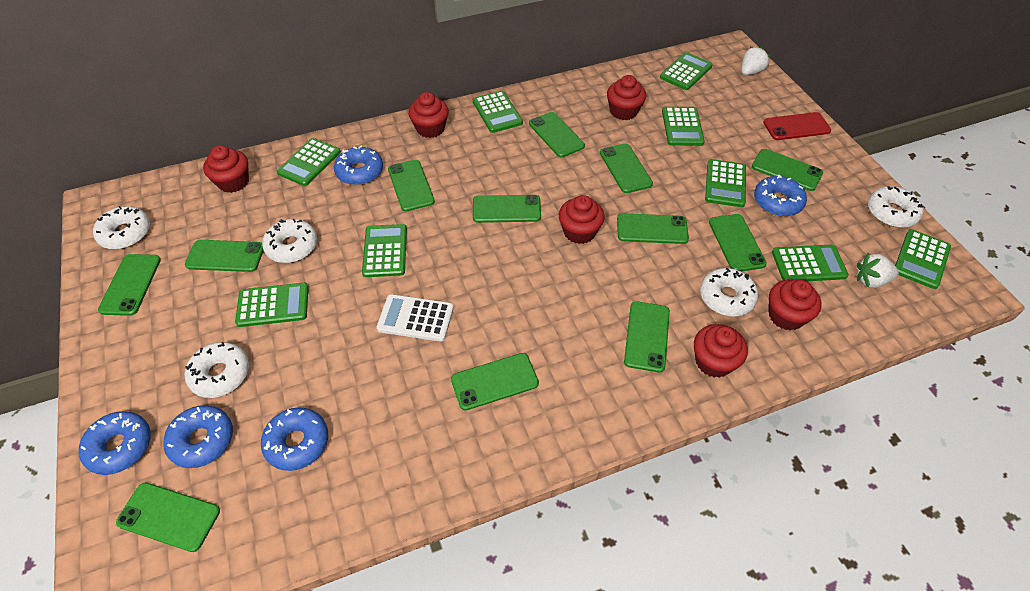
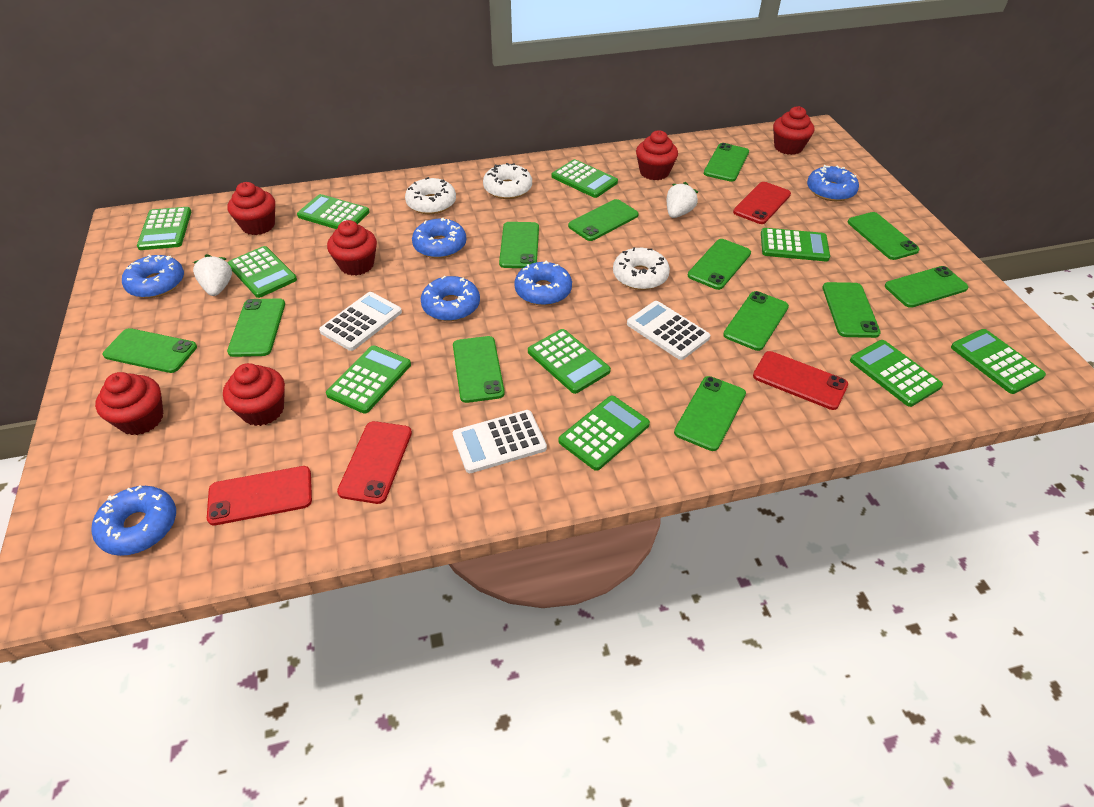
blue donut: [79,411,151,475] [164,405,233,468] [261,407,328,471] [334,146,383,185] [754,175,807,216] = 5 -> [92,485,176,556] [122,255,184,298] [412,218,466,258] [421,276,480,321] [514,260,572,306] [807,165,859,201] = 6
green calculator: [235,283,309,327] [277,138,341,186] [362,224,407,277] [473,91,523,133] [660,52,713,90] [662,107,705,146] [705,159,746,207] [772,244,849,281] [895,229,951,289] = 9 -> [137,207,191,250] [228,246,297,298] [297,194,370,229] [326,345,411,414] [528,329,611,394] [552,159,618,198] [559,396,650,471] [761,228,830,261] [850,340,943,407] [951,329,1046,394] = 10
red phone: [763,112,831,140] = 1 -> [207,466,312,525] [337,421,412,504] [733,182,791,224] [753,351,848,410] = 4
white calculator: [376,294,454,342] = 1 -> [319,292,402,351] [453,410,547,473] [627,301,710,360] = 3
white donut: [93,206,150,249] [185,342,249,398] [262,219,317,263] [700,268,758,316] [868,186,923,228] = 5 -> [405,177,456,214] [483,163,532,199] [613,247,670,290] = 3

